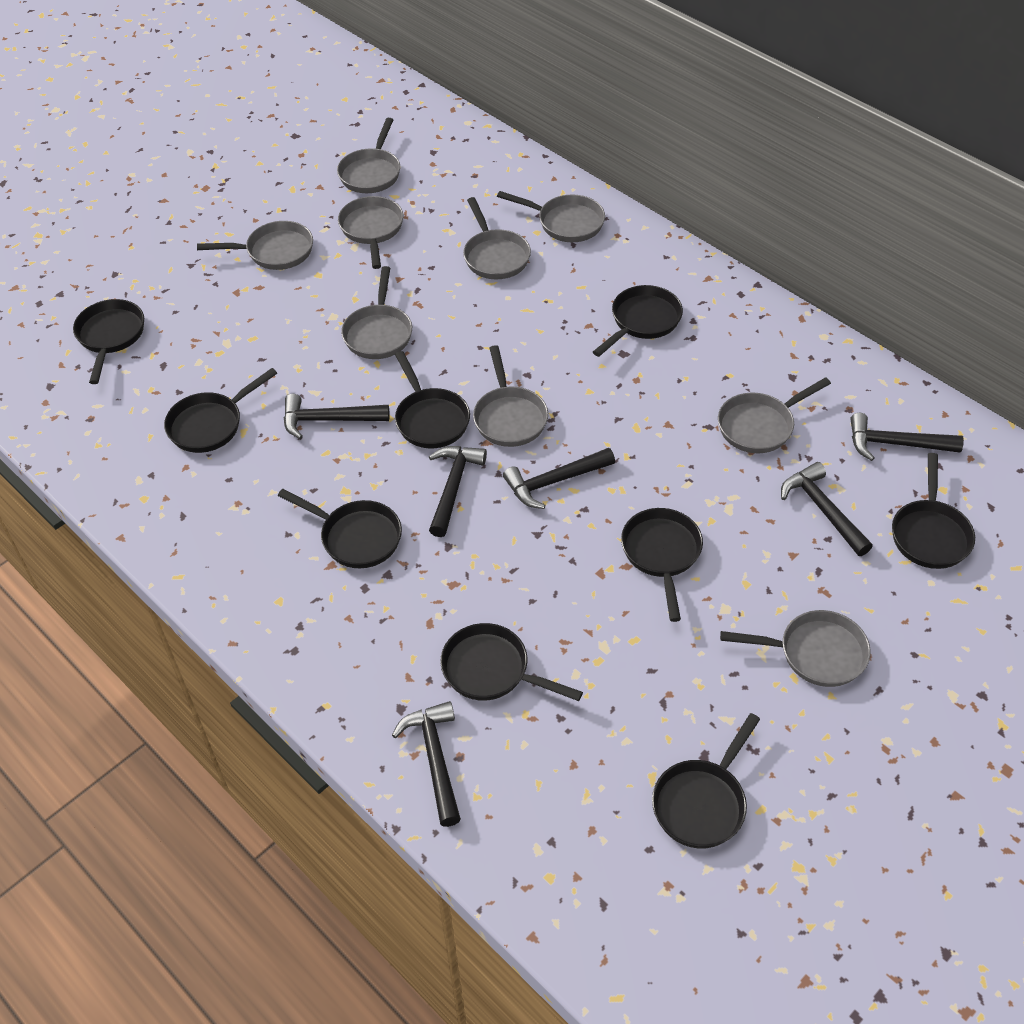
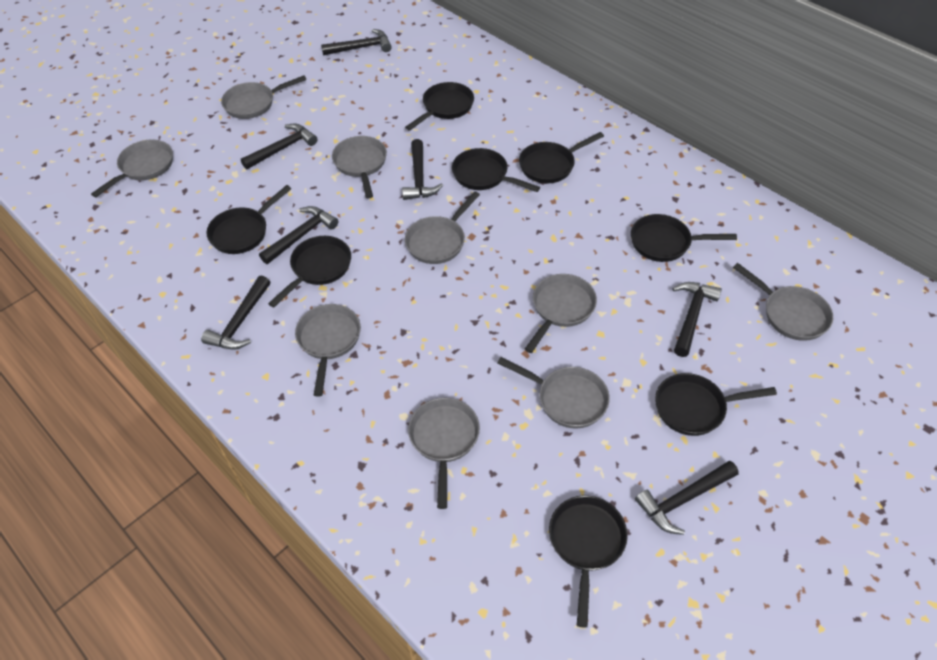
black hammer: [284,394,390,439] [392,701,461,827] [429,446,487,537] [503,448,615,509] [781,462,873,556] [850,413,964,461] = 6 -> [201,276,270,350] [241,124,317,169] [259,206,338,264] [321,29,392,55] [402,139,443,200] [635,461,739,535] [672,282,722,357] = 7
black pan: [73,299,144,384] [164,368,277,453] [278,489,402,568] [395,351,470,448] [440,623,583,701] [593,285,683,357] [621,508,703,622] [652,713,760,848] [892,453,975,569] = 9 -> [206,185,291,254] [268,236,351,308] [405,82,474,130] [452,148,540,192] [519,132,604,183] [549,495,628,628] [631,214,737,262] [655,373,777,436] = 8

